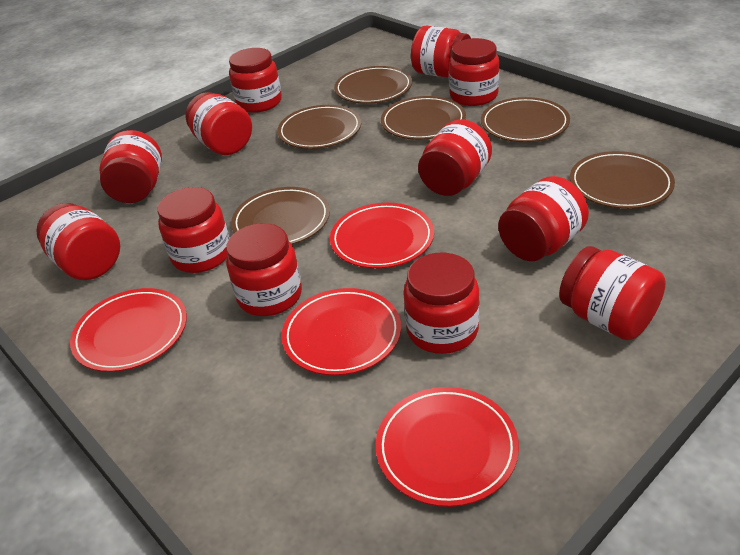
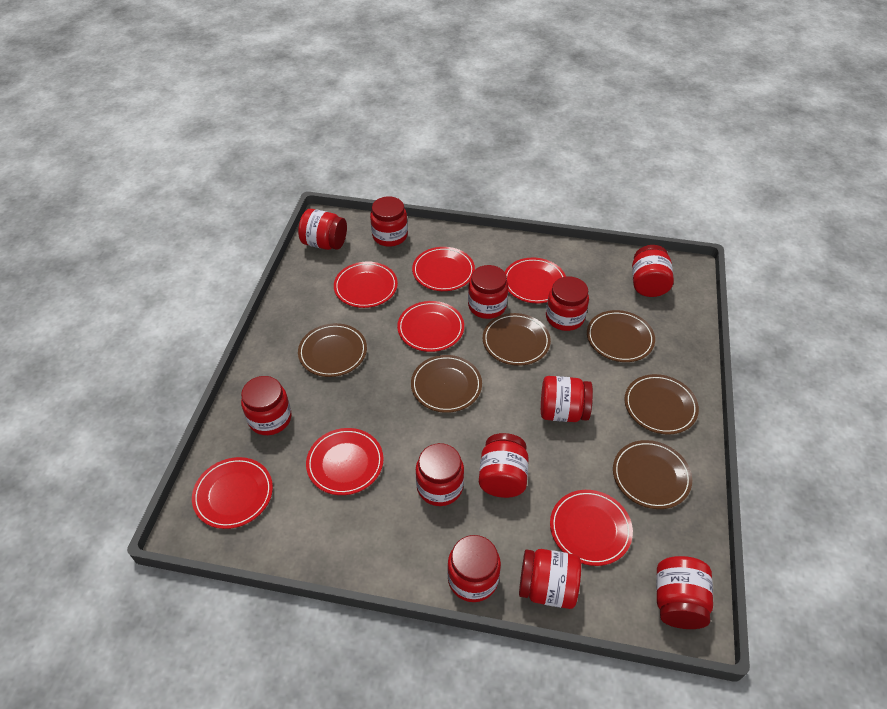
red plate: [70,288,187,372] [281,288,401,376] [330,203,434,269] [376,387,519,507] = 4 -> [192,457,273,529] [306,428,384,495] [334,261,398,308] [397,301,464,352] [412,247,475,291] [505,258,566,303] [550,490,633,566] = 7

